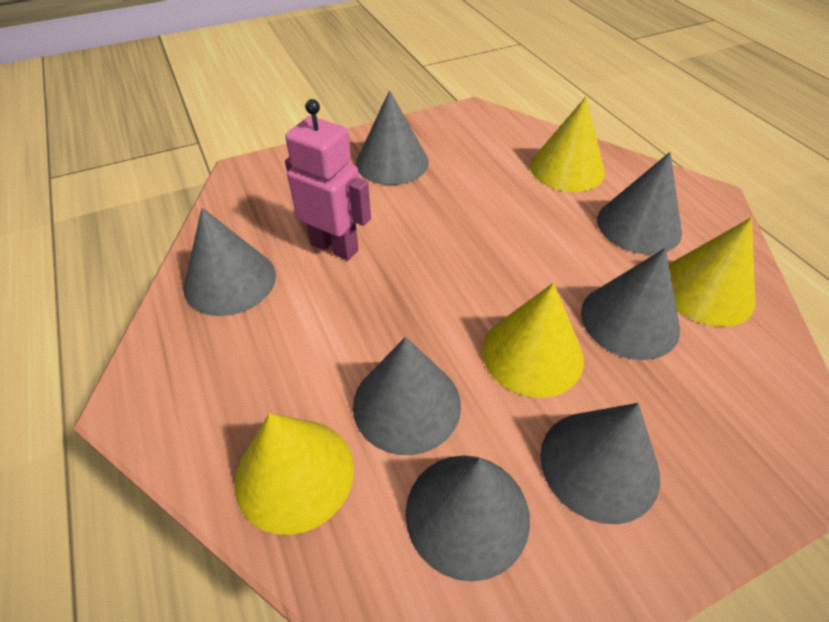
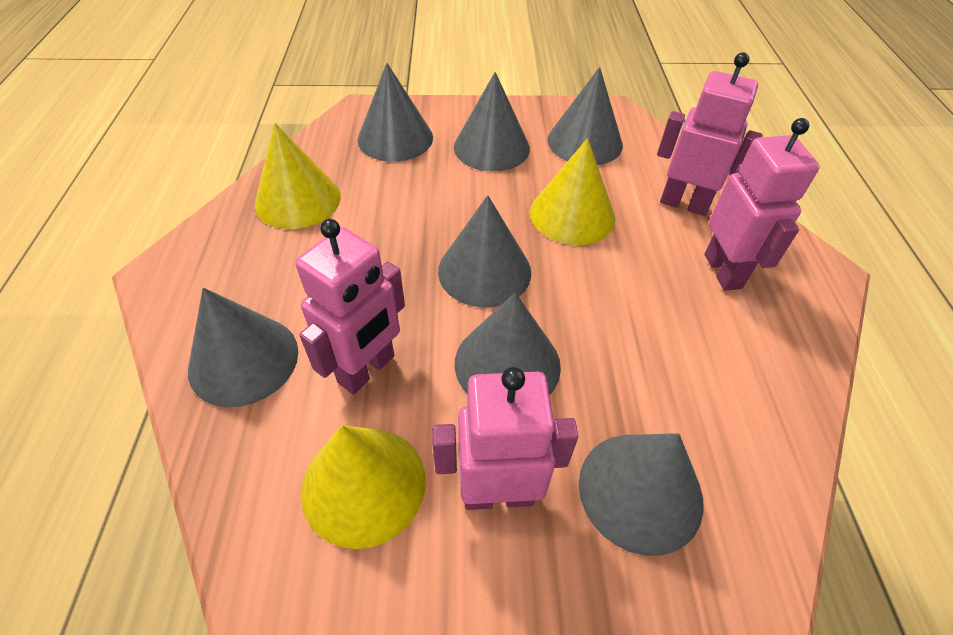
pink robot: [285,99,371,261] = 1 -> [295,219,405,394] [432,367,578,510] [657,52,763,216] [705,118,820,291] = 4
yellow cone: [234,413,354,535] [482,283,584,398] [530,97,605,192] [669,217,755,327] = 4 -> [255,123,341,229] [301,425,426,549] [530,138,615,245] = 3

